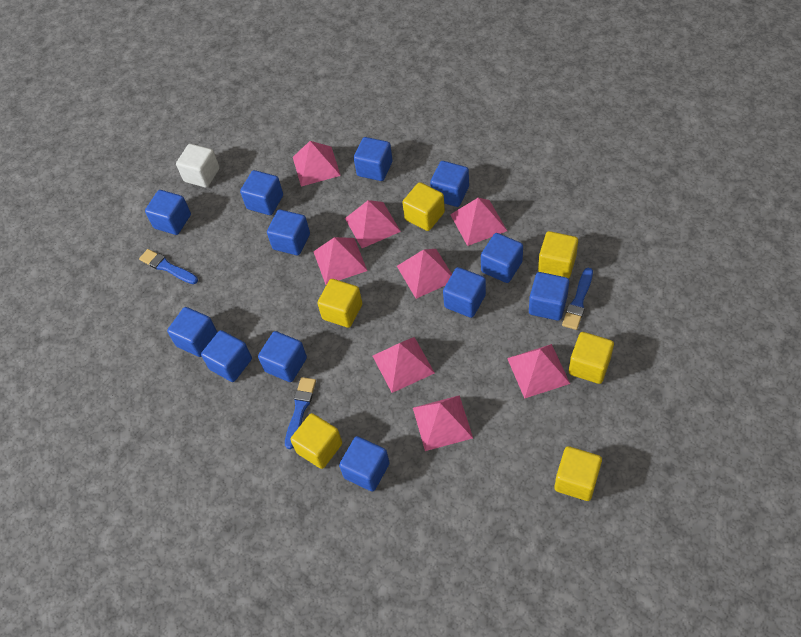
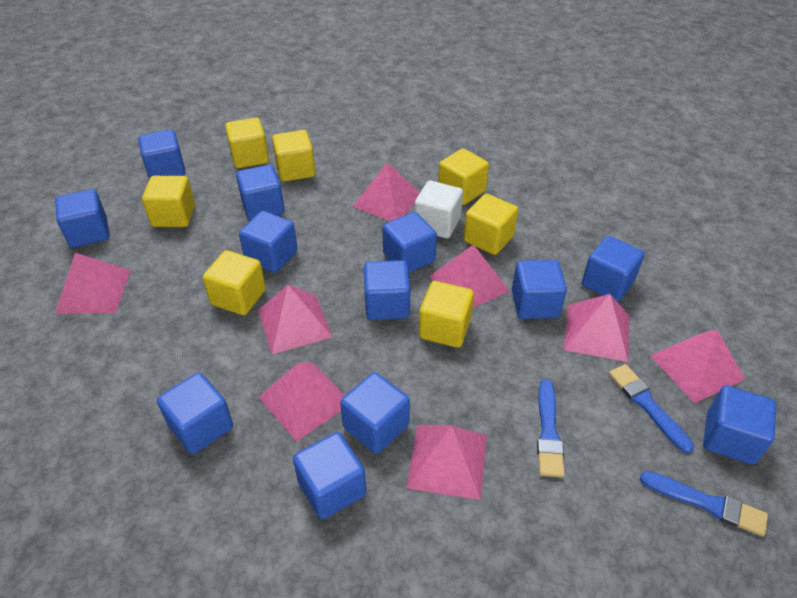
yellow cube: [291,413,342,469] [317,279,362,328] [402,182,445,231] [538,231,578,279] [555,446,602,501] [569,332,614,384] = 6 -> [142,176,195,227] [203,250,266,315] [225,117,269,168] [272,130,315,182] [419,281,474,348] [438,148,489,205] [464,194,518,255] = 7

